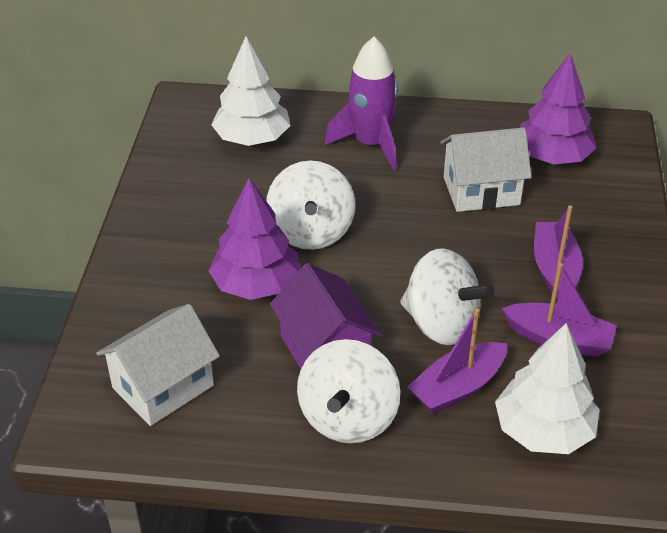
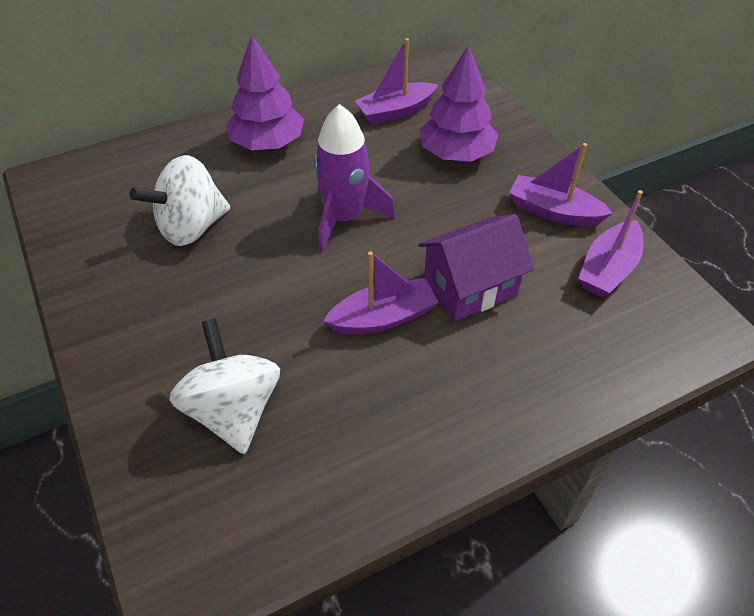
purple boat: [407,308,507,414] [502,263,617,357] [534,205,583,299] = 3 -> [323,251,438,335] [355,38,438,125] [509,143,613,226] [578,190,643,297] = 4
white house: [96,304,220,426] [441,127,532,212] = 2 -> none = 0
white spinning top: [267,161,355,250] [297,339,400,443] [400,248,495,345] = 3 -> [130,155,230,246] [169,318,280,454] = 2
white tree: [211,36,291,146] [495,323,600,454] = 2 -> none = 0

